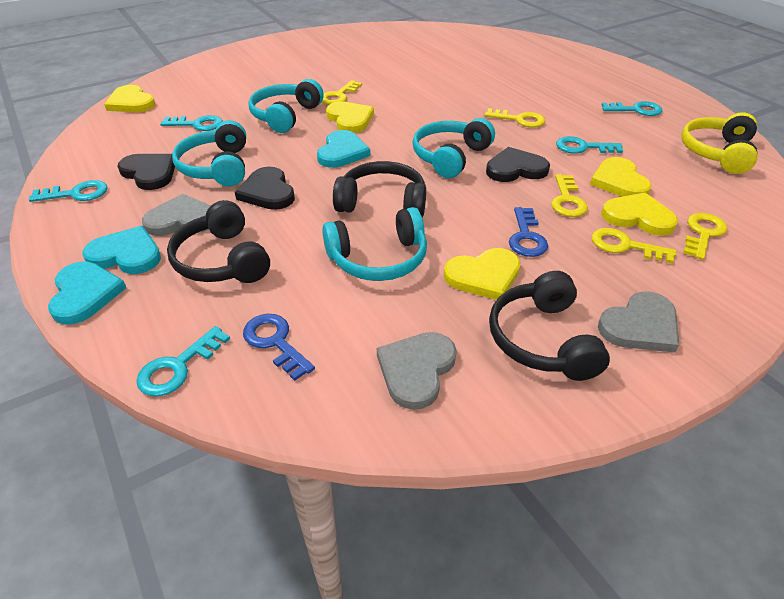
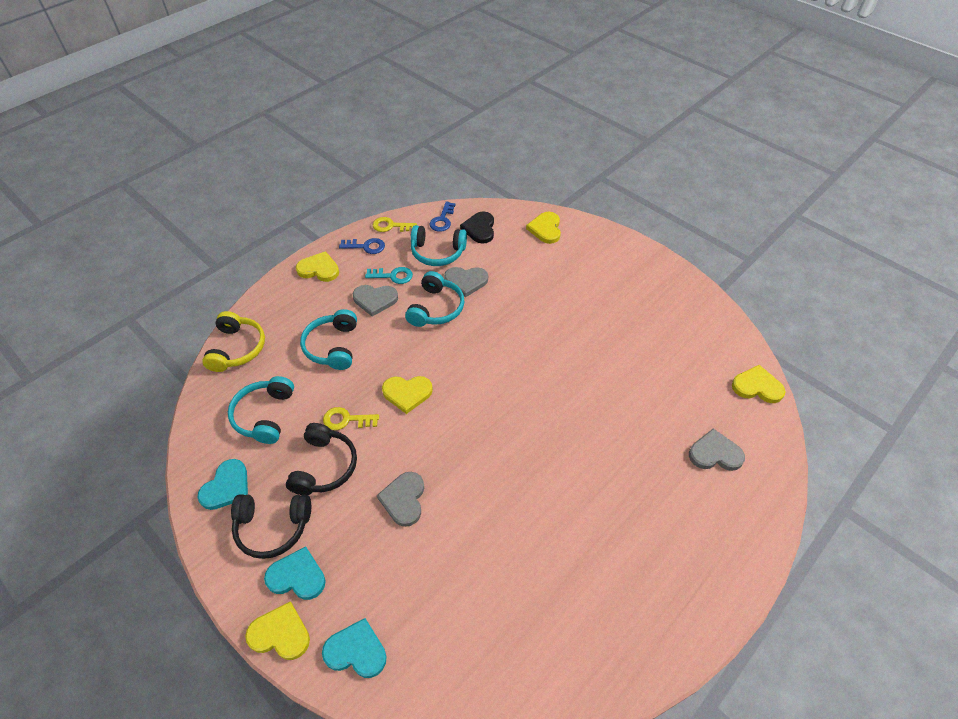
black headphones: [167,200,270,283] [333,161,426,217] [489,271,610,381] = 3 -> [231,494,311,559] [286,423,357,495] = 2
black heart: [117,154,175,190] [235,167,295,210] [486,147,550,182] = 3 -> [460,211,494,244] = 1
grey heart: [142,194,211,236] [377,332,457,410] [598,292,679,353] = 3 -> [353,285,398,316] [377,472,424,527] [444,267,488,297] [689,428,745,471] = 4
turquoise key: [29,180,108,202] [136,326,230,396] [160,115,223,131] [556,136,623,154] [602,101,663,116] = 5 -> [365,267,413,284] = 1
yellow key: [322,80,362,105] [484,108,546,128] [551,174,588,217] [591,228,676,264] [683,213,728,260] = 5 -> [323,407,379,430] [373,217,417,232] = 2

